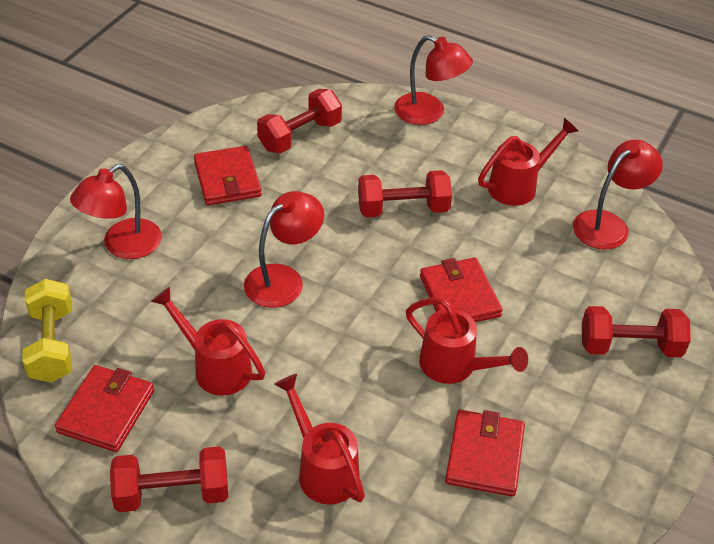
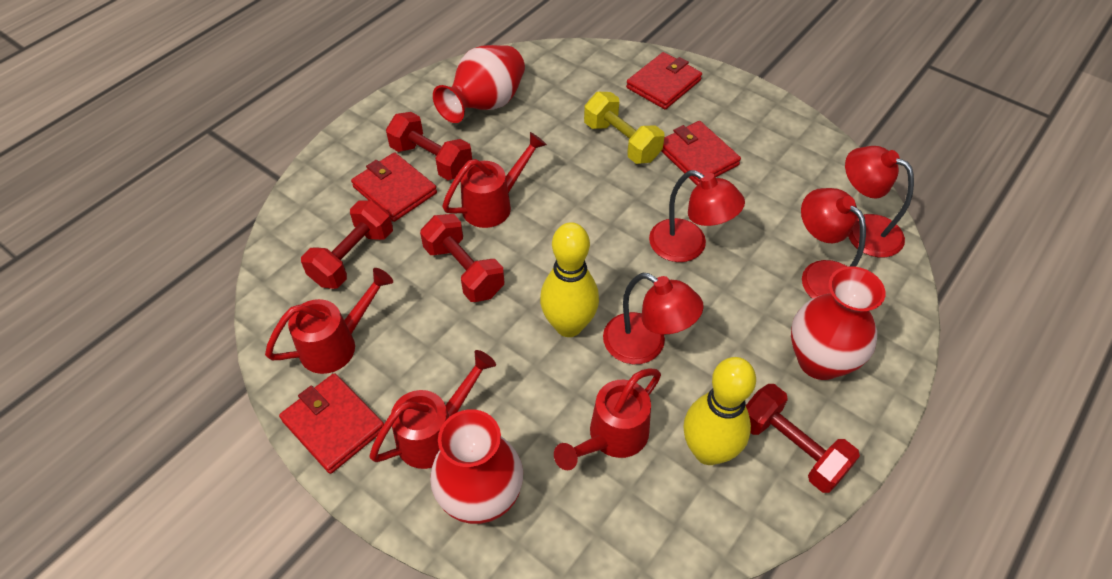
red vase: none = 0 -> [430,409,523,524] [433,45,525,123] [791,266,885,380] = 3
yellow bowling pin: none = 0 -> [540,222,599,337] [684,357,756,465] = 2

